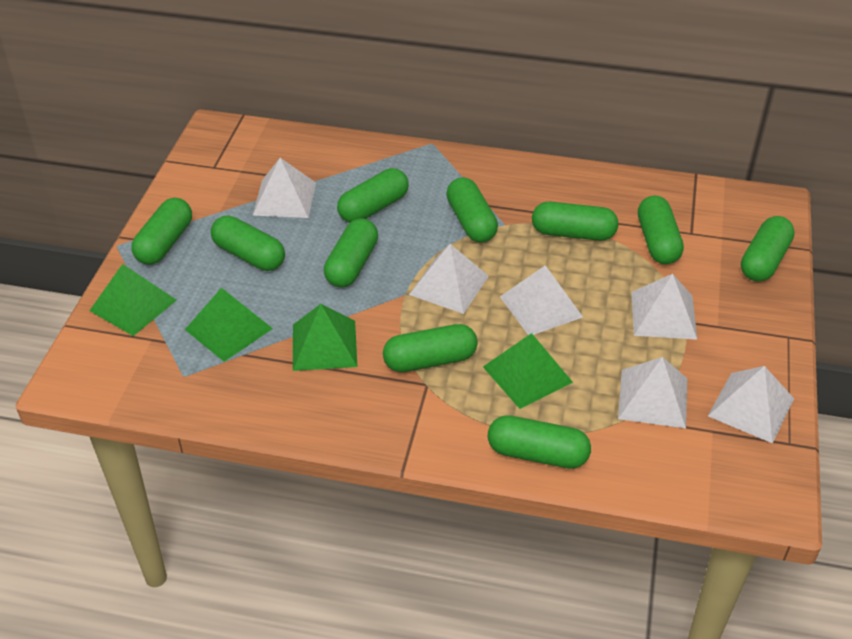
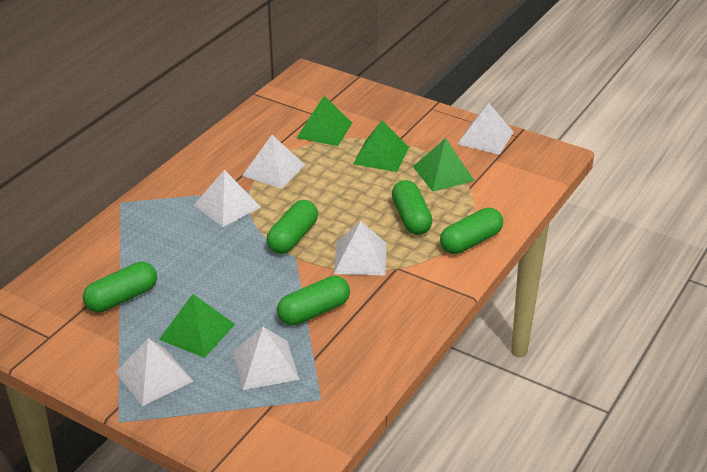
green capsule: [131,198,192,265] [211,215,285,271] [324,218,378,287] [337,168,409,223] [383,324,478,372] [446,177,498,243] [488,415,591,469] [532,202,618,241] [638,196,684,264] [741,216,795,282] = 10 -> [83,262,157,313] [266,200,318,254] [277,276,350,326] [392,180,432,235] [440,208,503,254] = 5

